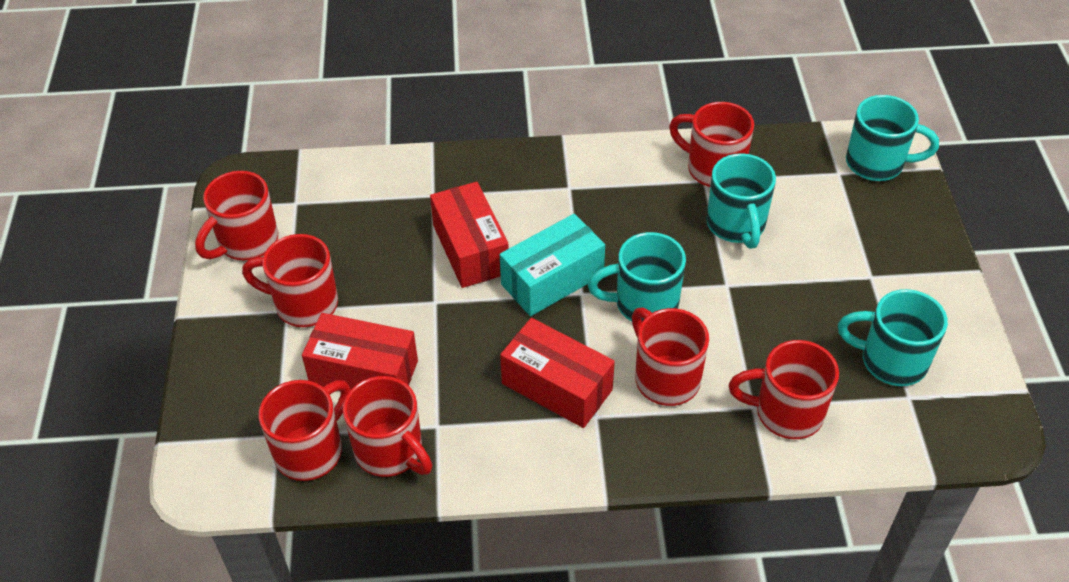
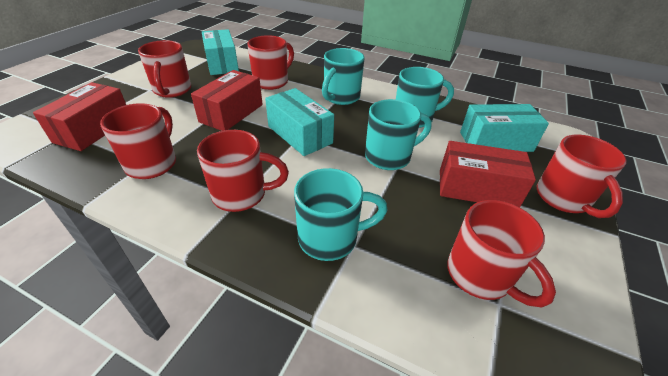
red mug: [195,171,278,260] [242,234,338,327] [259,380,351,481] [343,376,432,477] [632,308,709,406] [669,102,754,187] [729,340,839,439] = 7 -> [100,103,176,179] [138,40,191,98] [197,130,289,212] [247,35,294,90] [447,200,556,308] [537,135,626,218] = 6
turquoise box: [500,214,605,316] = 1 -> [202,29,239,75] [265,88,334,156] [460,104,549,152] = 3

